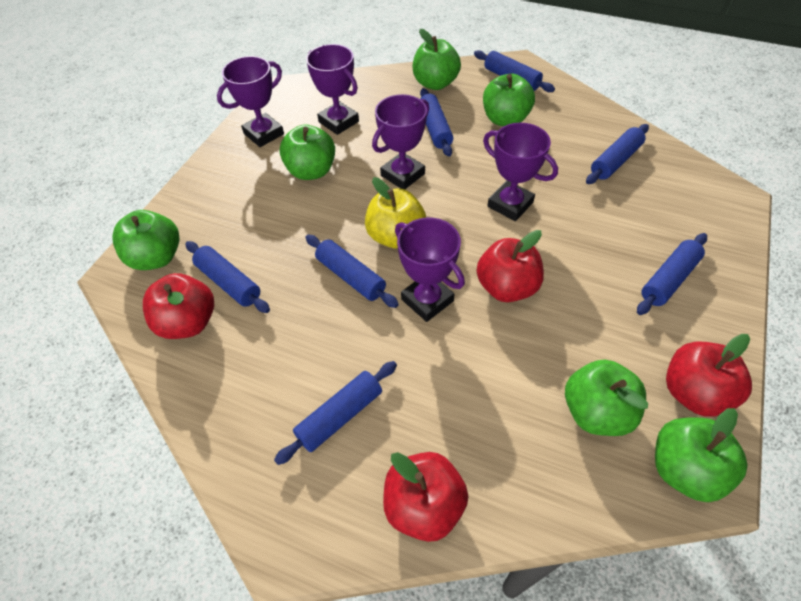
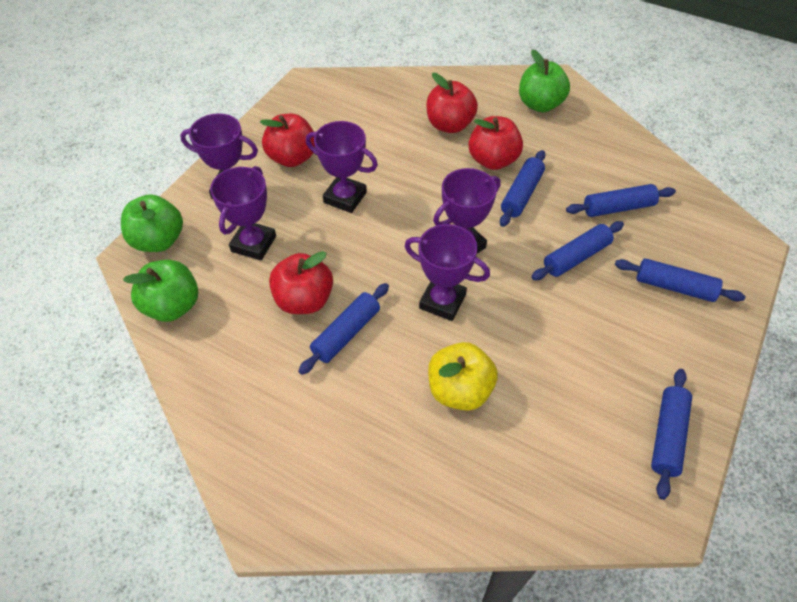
blue rolling pin: [185,241,270,313] [274,361,397,465] [305,235,399,308] [420,88,453,157] [474,50,555,92] [586,124,649,184] [637,233,707,315] = 7 -> [298,283,389,375] [500,150,545,227] [532,221,624,280] [566,184,676,217] [615,258,745,302] [651,369,692,500] = 6
green apple: [112,210,180,270] [279,124,335,180] [413,29,461,90] [483,74,535,126] [565,360,648,436] [655,408,747,502] = 6 -> [121,194,183,252] [123,260,198,322] [519,50,570,112] = 3

